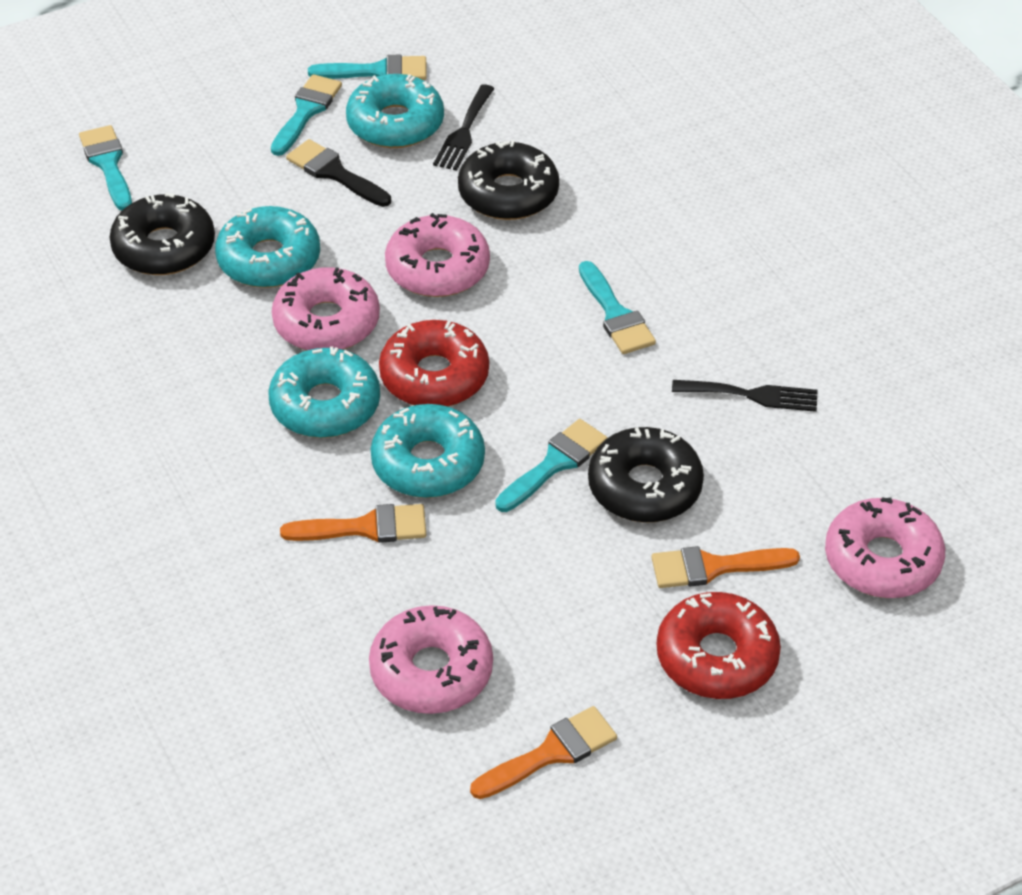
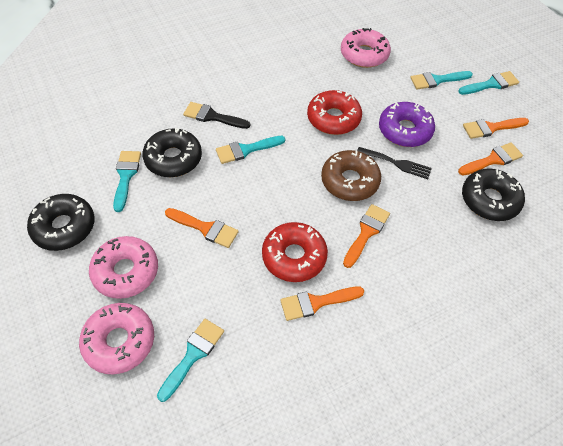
black fork: [433,84,495,171] [672,380,818,412] = 2 -> [357,147,432,179] = 1
brown donut: none = 0 -> [321,150,381,201] = 1
orange brush: [280,504,426,543] [470,706,617,799] [651,546,800,588] = 3 -> [165,208,239,248] [280,287,364,321] [343,204,390,268] [458,142,523,175] [463,118,529,139] = 5
pink donut: [272,267,380,350] [369,605,493,714] [385,213,490,297] [825,497,945,598] = 4 -> [79,303,154,374] [89,236,158,299] [341,28,391,68] = 3
purple donut: none = 0 -> [379,102,435,147] = 1
turquoise donut: [215,206,320,288] [268,346,380,438] [346,74,444,148] [371,404,485,498] = 4 -> none = 0

